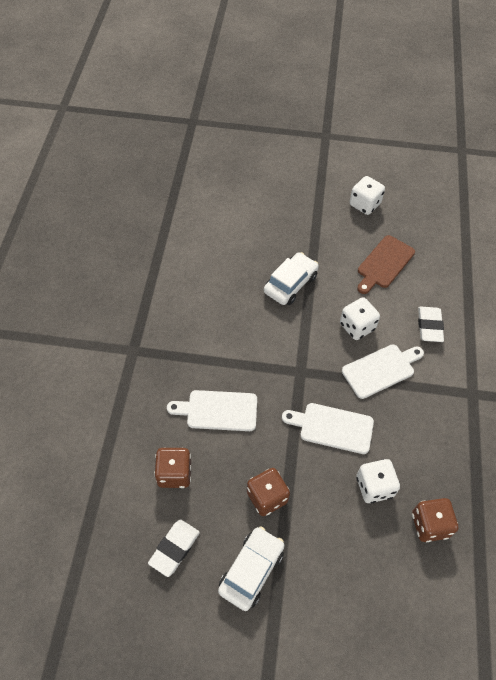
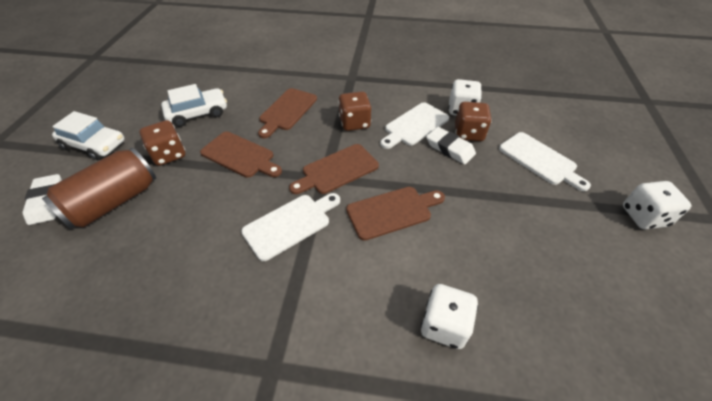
brown can: none = 0 -> [42,148,156,229] = 1
brown cutting board: [357,235,415,294] = 1 -> [200,132,282,178] [258,88,317,138] [289,144,379,194] [346,187,445,241] = 4

